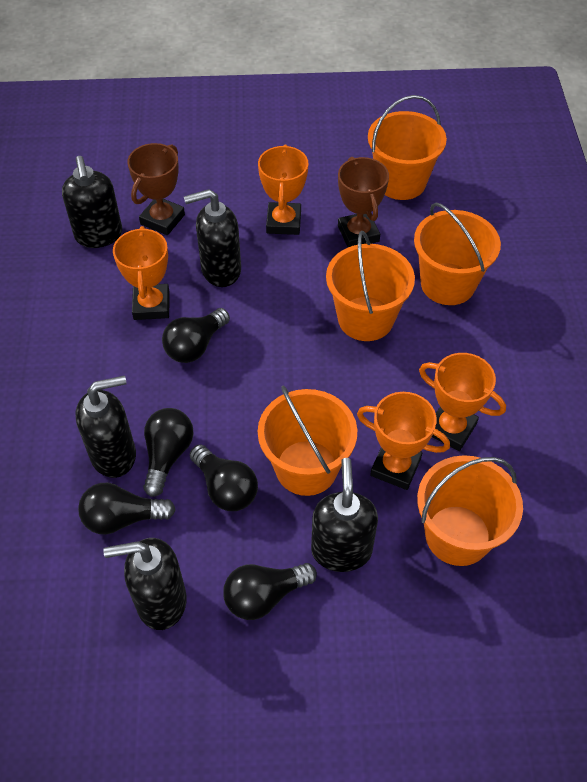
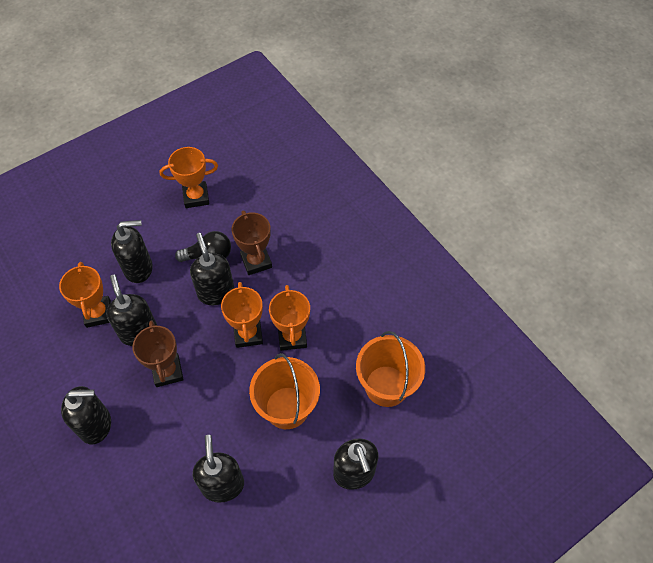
black light bulb: [78,483,176,535] [143,408,193,497] [162,308,230,363] [190,444,258,511] [223,563,317,620] = 5 -> [175,231,231,262] = 1
black soap dispenser: [62,156,122,248] [75,375,136,478] [103,538,187,630] [184,189,241,287] [311,458,378,572] = 5 -> [61,386,111,444] [106,274,157,346] [111,220,153,283] [190,233,234,306] [193,435,244,503] [333,438,379,490] = 6
orange bucket: [258,386,357,496] [326,231,415,341] [368,95,447,200] [414,203,501,305] [417,455,523,566] = 5 -> [249,353,320,429] [356,331,425,407] = 2

